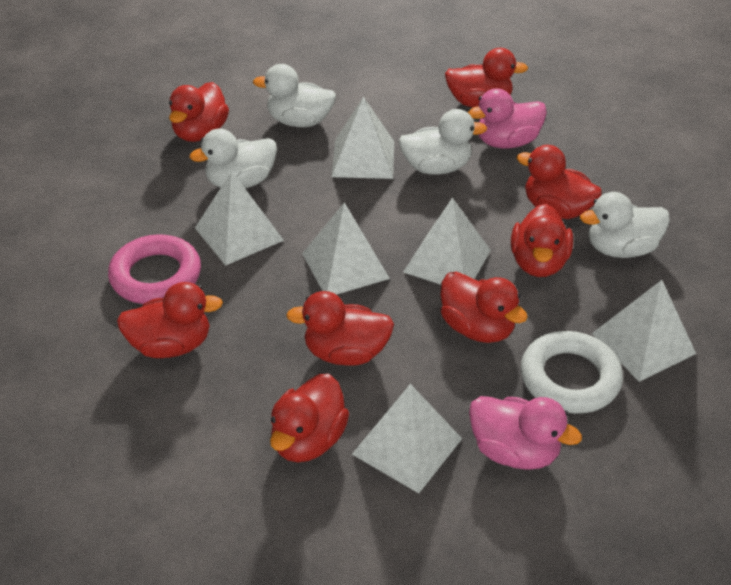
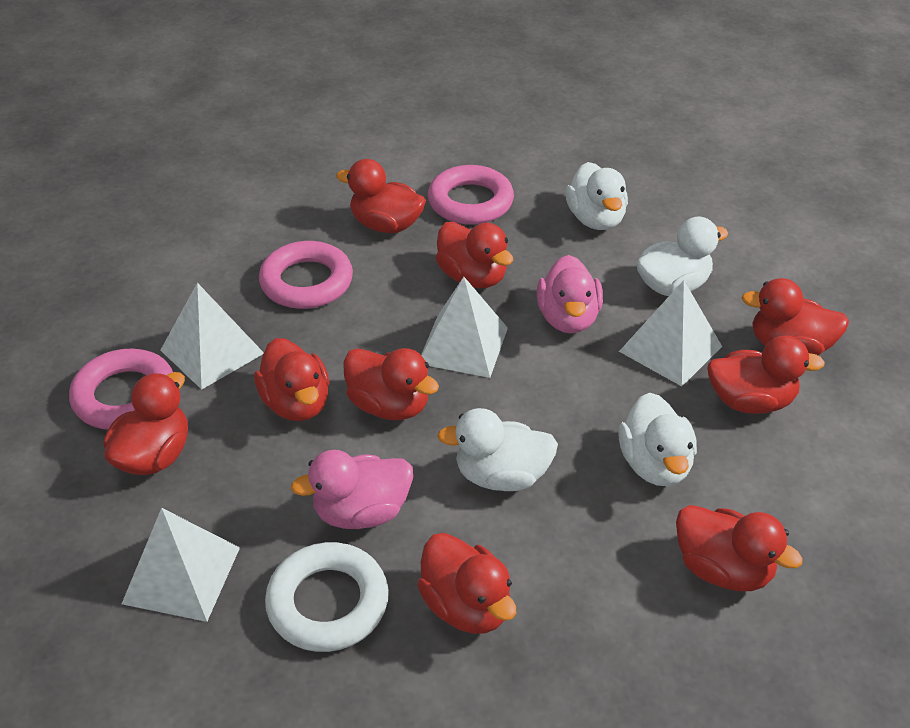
pink ring: [108,234,201,304] = 1 -> [69,349,173,430] [259,241,353,309] [428,165,514,225] = 3
red duck: [117,282,223,358] [169,82,229,142] [270,374,349,462] [286,291,394,366] [440,272,528,343] [445,48,528,108] [511,204,573,277] [517,145,602,219] = 8 -> [104,372,188,475] [254,338,329,421] [336,159,426,233] [343,348,439,420] [417,533,516,634] [436,222,513,289] [676,505,803,591] [707,336,825,414] [741,278,849,355] = 9
white pyramid: [195,171,284,266] [302,203,390,295] [331,97,394,179] [352,384,462,493] [403,198,491,285] [592,280,696,382] = 6 -> [122,508,240,622] [160,283,264,390] [421,277,508,378] [619,280,722,386] = 4

